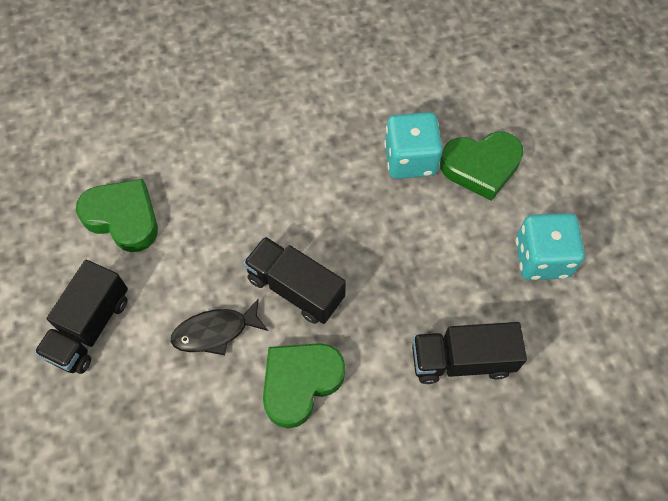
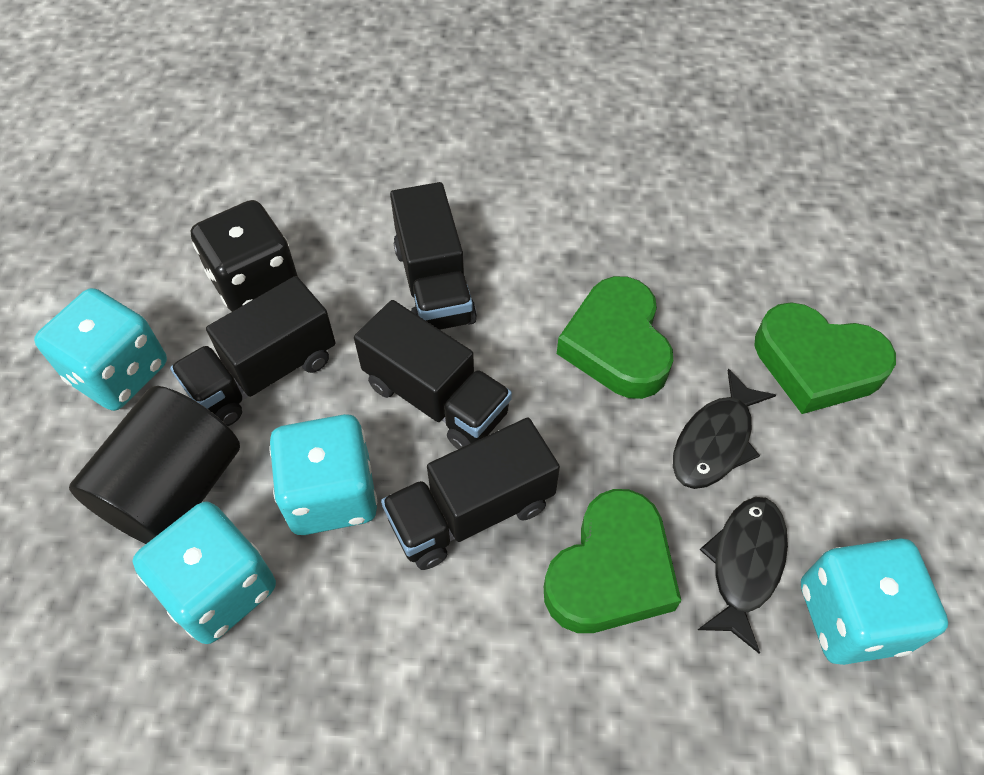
black cylinder: none = 0 -> [69,386,240,544] = 1
black dice: none = 0 -> [191,200,298,311] = 1
black fish: [171,299,268,355] = 1 -> [673,369,776,489] [698,497,788,653] = 2
black truck: [34,260,128,374] [243,236,346,324] [412,322,527,384] = 3 -> [170,276,336,426] [354,300,512,449] [381,418,560,570] [390,182,477,330] = 4
turquoise dice: [384,112,443,179] [516,213,585,280] = 2 -> [34,288,167,411] [133,501,276,644] [269,414,377,535] [801,538,948,665] = 4

